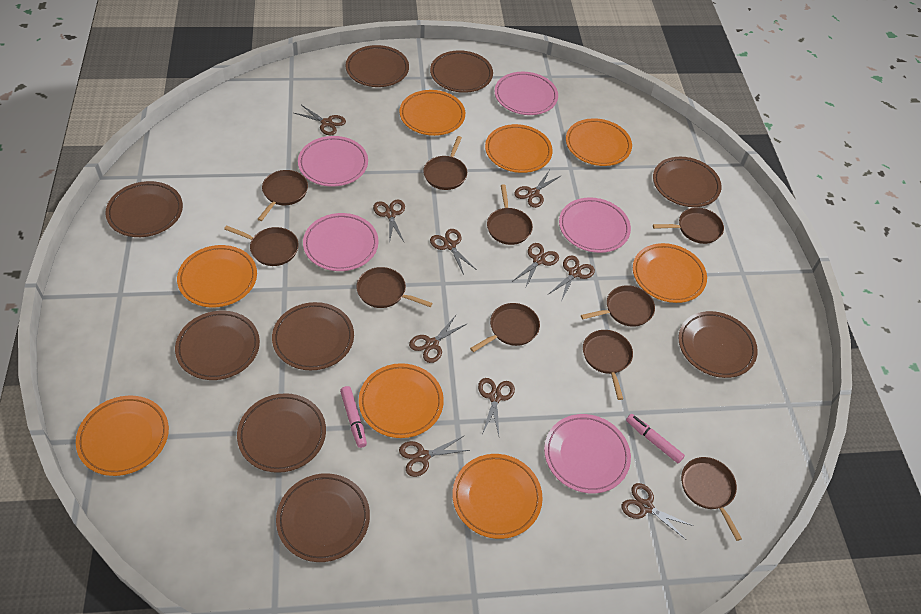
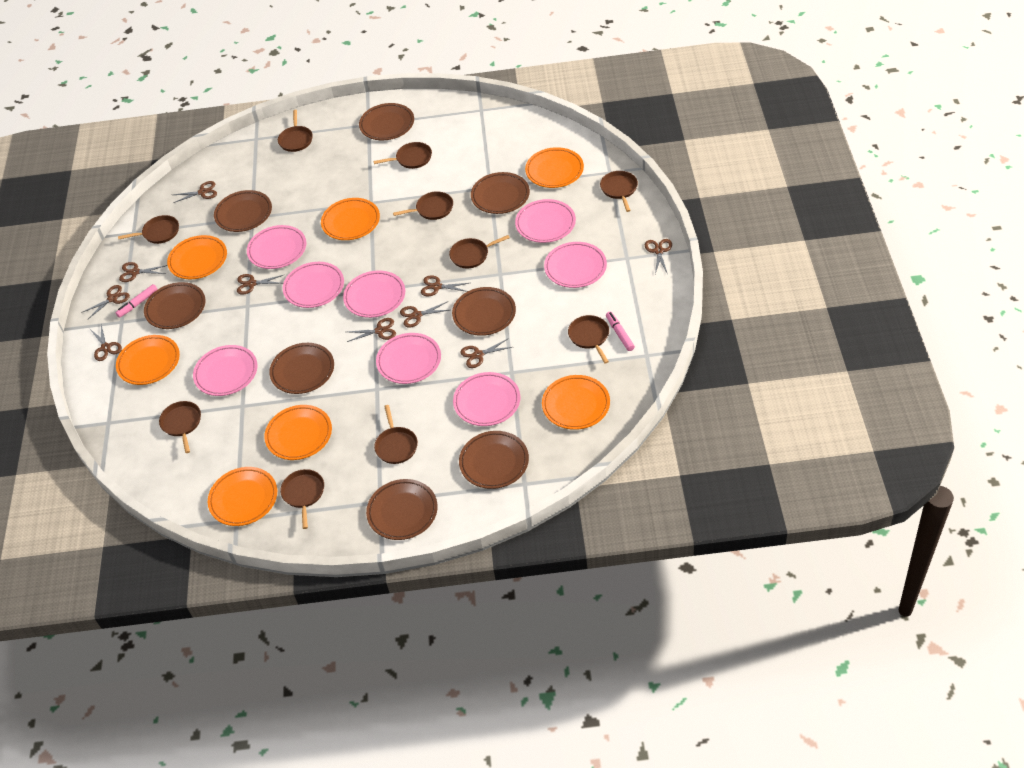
brown plate: [105,181,183,237] [175,311,260,380] [237,393,326,473] [272,302,354,370] [276,473,370,562] [346,45,409,87] [430,50,493,93] [653,157,722,207] [678,311,758,378] = 9 -> [144,282,206,329] [214,190,272,232] [269,343,334,394] [359,103,414,140] [366,479,438,540] [452,287,516,336] [459,431,529,489] [471,172,530,214] = 8
orange plate: [76,396,169,476] [177,245,257,307] [359,363,444,438] [399,90,465,136] [453,454,543,539] [485,124,553,173] [566,118,632,166] [633,243,707,303] = 8 -> [116,335,180,385] [167,235,227,279] [208,467,277,526] [264,405,332,460] [321,198,380,240] [525,147,584,188] [542,375,610,430] = 7
pink plate: [298,136,368,187] [303,213,378,271] [495,72,558,115] [544,414,631,493] [559,197,631,253] = 5 -> [193,345,257,396] [247,225,306,269] [283,262,344,308] [343,270,405,318] [376,333,441,384] [453,372,520,426] [515,199,576,243] [544,242,607,288] = 8

